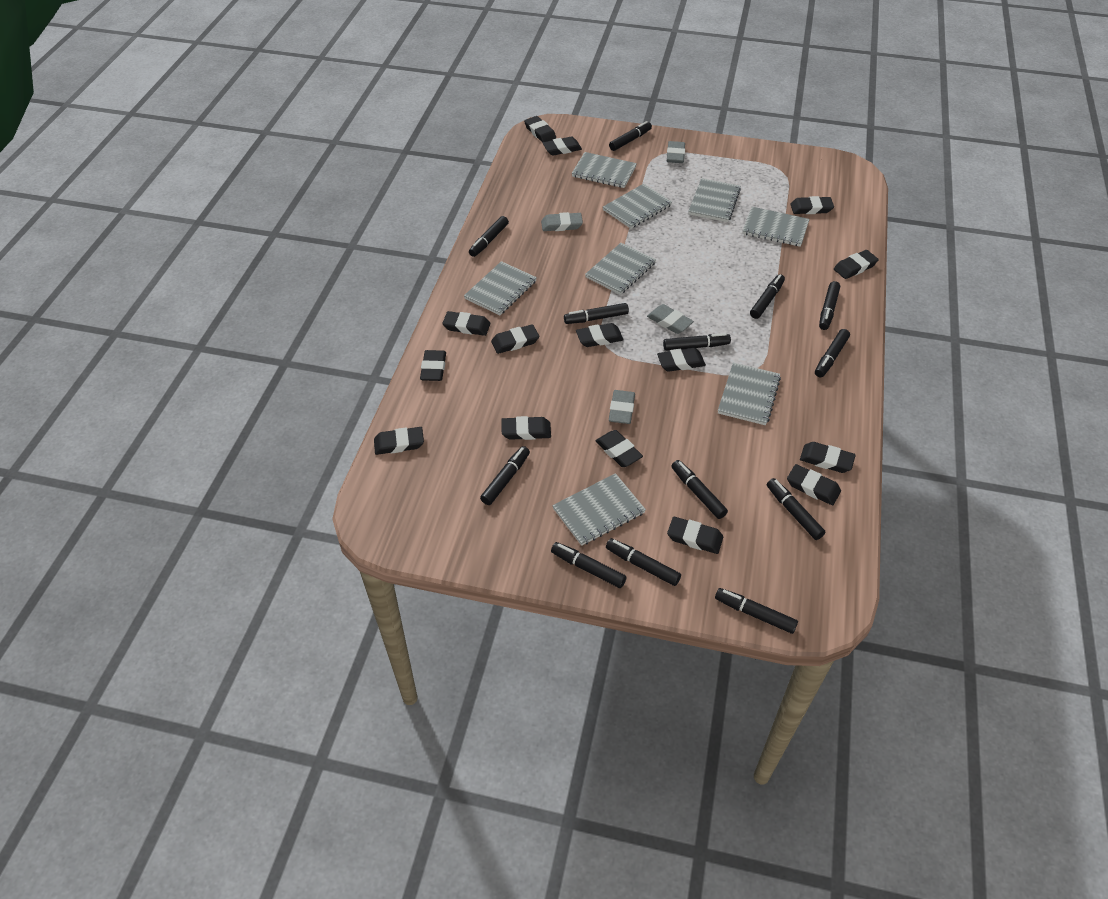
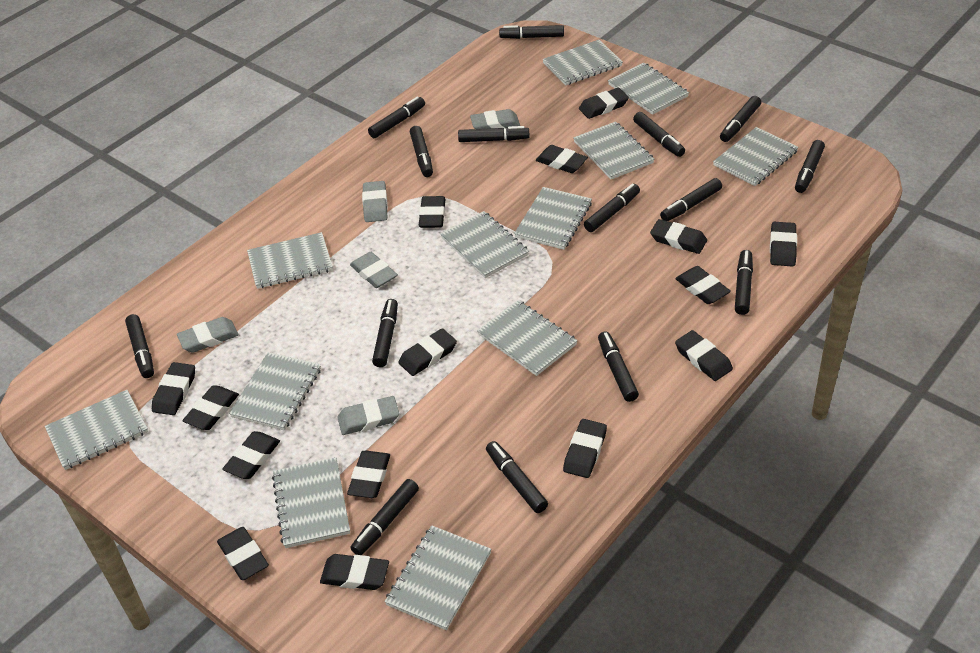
black marker: [469,216,509,257] [480,446,530,505] [551,542,627,588] [564,303,629,324] [606,538,681,586] [609,121,652,151] [663,333,731,351] [672,460,728,519] [715,588,798,634] [750,274,785,319] [767,478,825,540] [815,329,850,377] [819,281,840,330] = 13 -> [125,314,154,378] [351,479,419,555] [368,96,425,138] [372,299,398,367] [410,126,433,177] [458,126,530,142] [486,441,548,513] [499,25,564,39] [584,184,640,232] [598,331,639,402] [633,112,685,157] [660,178,722,221] [720,96,761,142] [735,250,753,315] [795,140,825,193] = 15
grey eraser: [541,212,583,231] [609,390,635,424] [647,304,694,334] [667,141,685,163] = 4 -> [177,317,239,352] [337,396,399,435] [350,252,398,288] [362,181,388,222] [470,109,520,129] = 5
grey notebook: [464,261,537,315] [552,473,646,546] [571,152,637,188] [585,243,656,295] [603,184,672,229] [688,178,741,222] [718,363,781,425] [742,207,809,247] = 8 -> [45,390,148,470] [229,352,321,431] [247,232,333,289] [272,457,350,548] [384,525,491,630] [441,211,529,278] [477,300,578,376] [514,187,592,250] [542,40,623,86] [573,121,654,179] [608,63,689,115] [713,127,799,186] = 12

